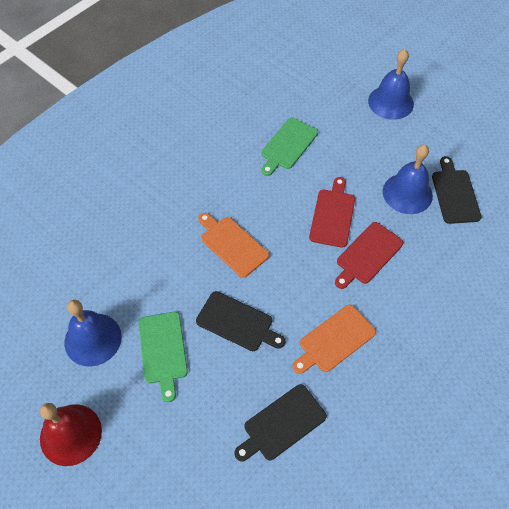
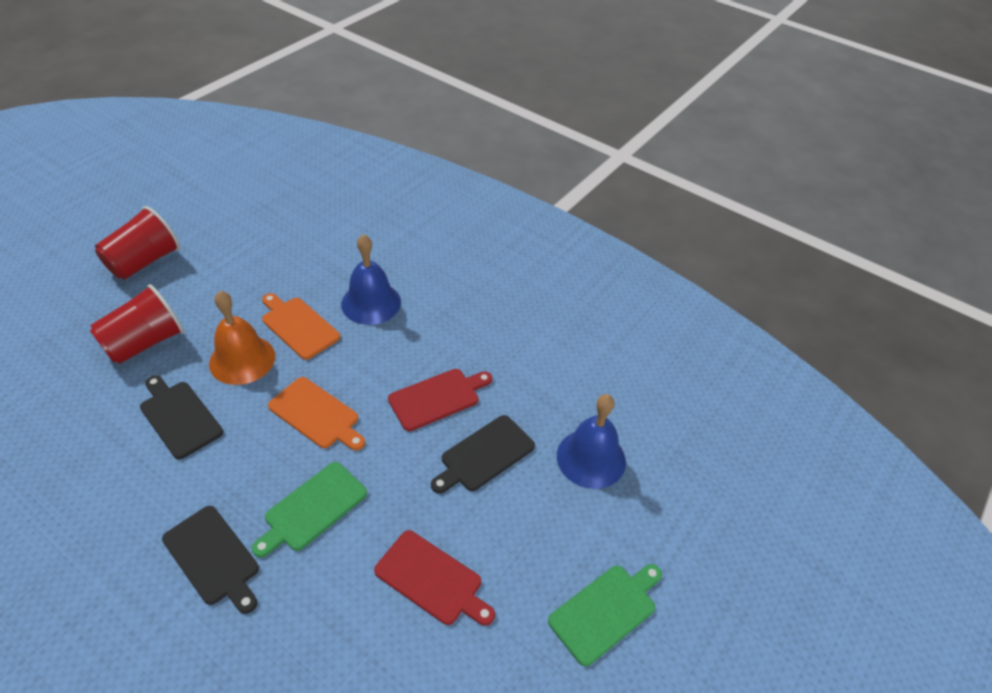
blue bell: [64,300,122,367] [368,49,414,120] [383,144,433,214] = 3 -> [341,234,401,325] [557,394,626,489] = 2
orange bell: none = 0 -> [209,291,275,385] = 1
red bell: [40,403,102,466] = 1 -> none = 0
red cup: none = 0 -> [90,284,184,364] [95,206,180,280] = 2

